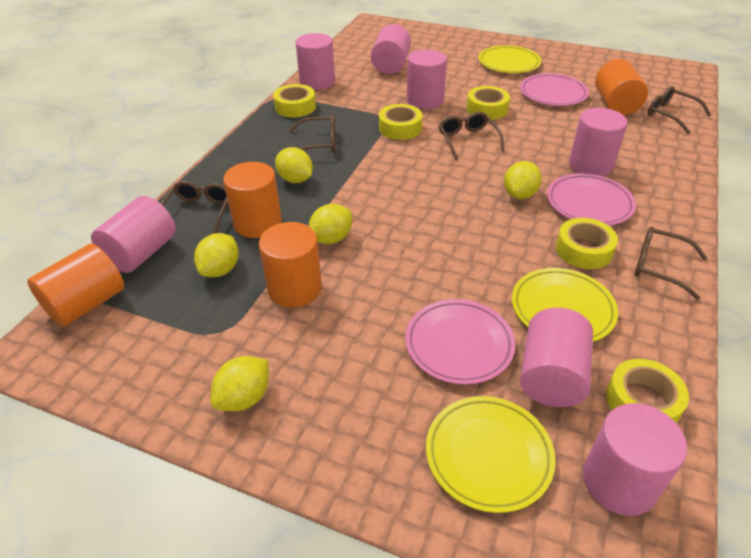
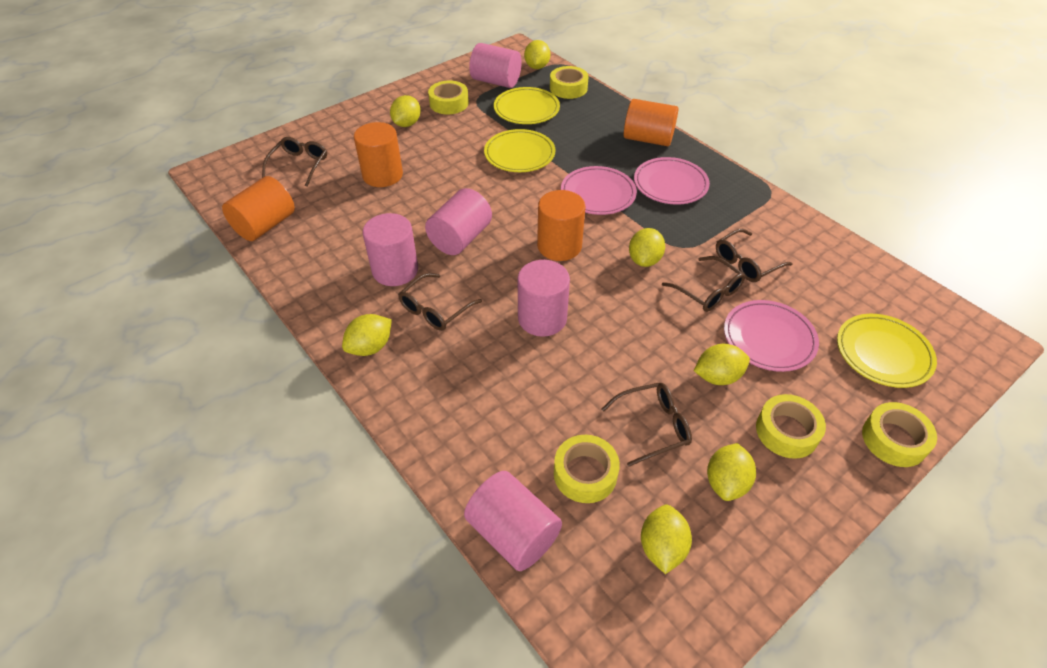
pink cylinder: [91,196,176,273] [295,33,335,90] [371,24,411,74] [407,49,447,109] [520,308,593,407] [569,108,627,176] [583,403,687,516] = 7 -> [362,213,418,286] [425,188,492,255] [464,471,562,571] [469,43,522,88] [518,260,570,337] = 5
yellow lemon: [194,233,239,277] [211,356,269,411] [275,147,313,183] [309,204,352,244] [504,161,542,199] = 5 -> [342,314,392,356] [390,95,421,127] [524,40,550,69] [629,228,665,267] [641,505,692,574] [694,344,750,385] [707,443,756,501] = 7

